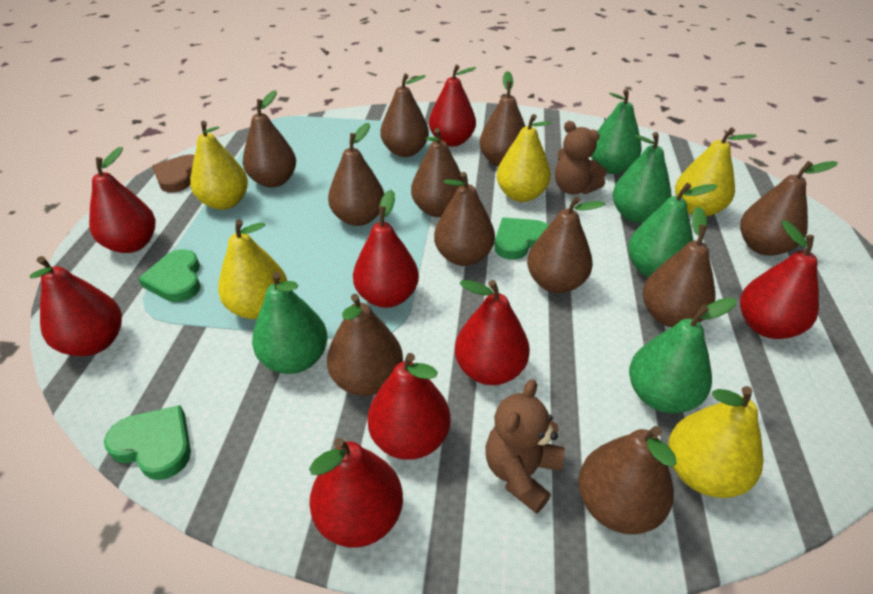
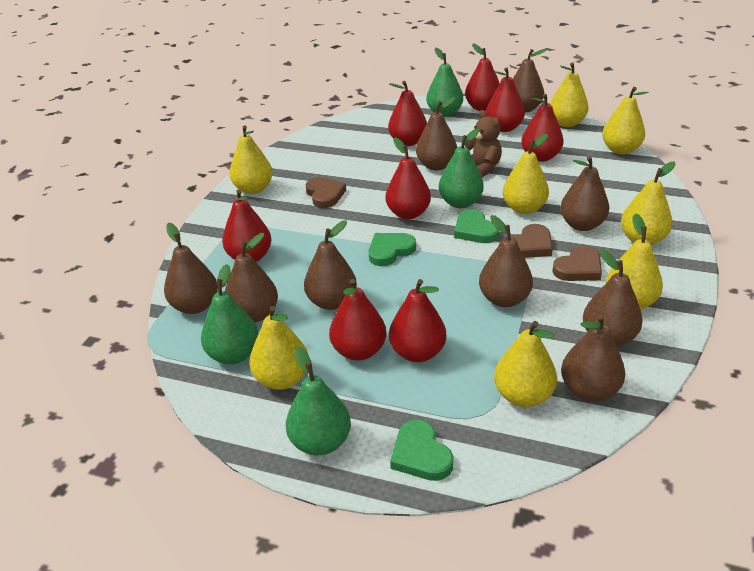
brown heart: [152,155,195,193] = 1 -> [306,177,346,208] [511,224,553,258] [552,245,602,281] = 3
brown pear: [243,90,296,187] [327,294,403,396] [328,123,384,226] [380,74,429,157] [411,128,464,217] [434,172,495,266] [480,71,525,166] [527,196,605,293] [578,426,677,534] [643,206,715,328] [740,161,838,256] = 11 -> [164,223,218,314] [225,233,278,323] [304,220,357,310] [416,97,457,170] [479,215,533,307] [513,48,548,112] [560,156,609,231] [561,314,625,402] [583,250,643,346] = 9
brown teddy bear: [486,379,565,514] [555,121,607,194] = 2 -> [464,110,502,177] = 1
green pear: [252,272,328,374] [591,89,642,174] [613,132,671,223] [628,183,718,277] [629,297,736,413] = 5 -> [201,264,259,364] [286,347,351,455] [426,48,463,117] [439,128,484,208] = 4
yellow pear: [190,121,248,210] [218,219,287,319] [497,114,551,202] [668,386,763,498] [675,127,757,217] = 5 -> [229,125,273,194] [249,306,308,390] [494,321,557,407] [503,134,549,214] [550,62,589,127] [602,87,648,154] [606,213,663,310] [621,161,676,245] = 8

